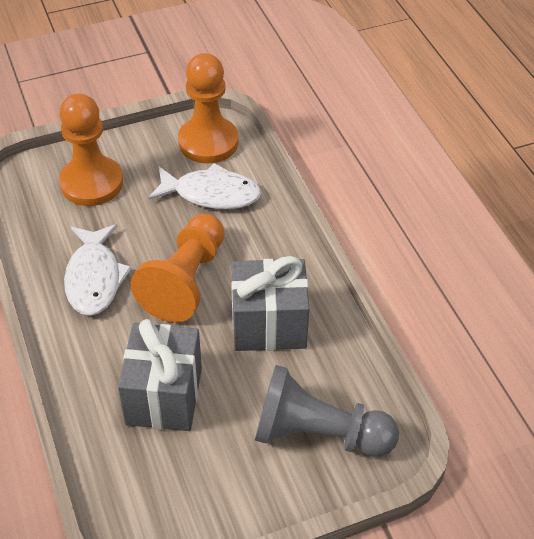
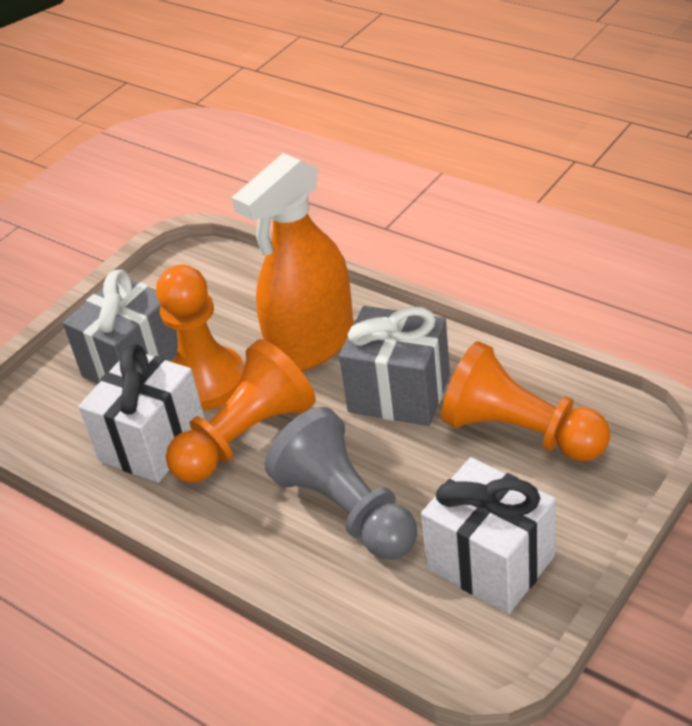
orange spray bottle: none = 0 -> [232,153,354,371] = 1
white fish: [64,224,132,316] [148,163,261,209] = 2 -> none = 0
white gift: none = 0 -> [78,344,206,483] [421,457,556,614] = 2

